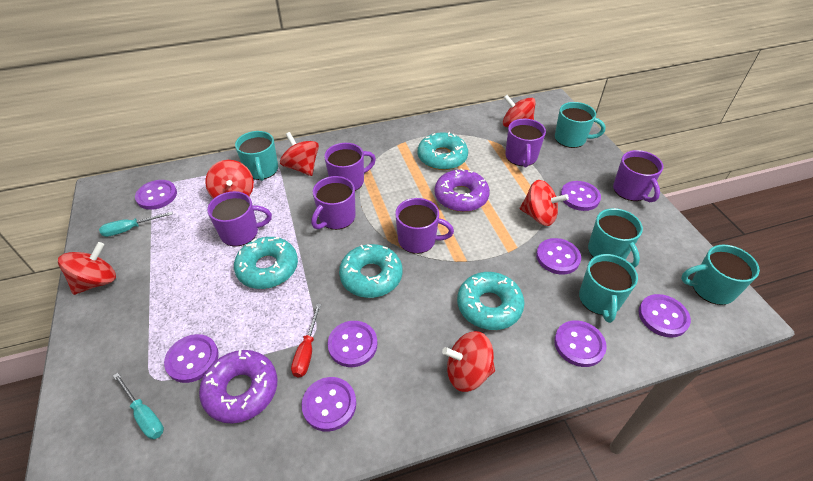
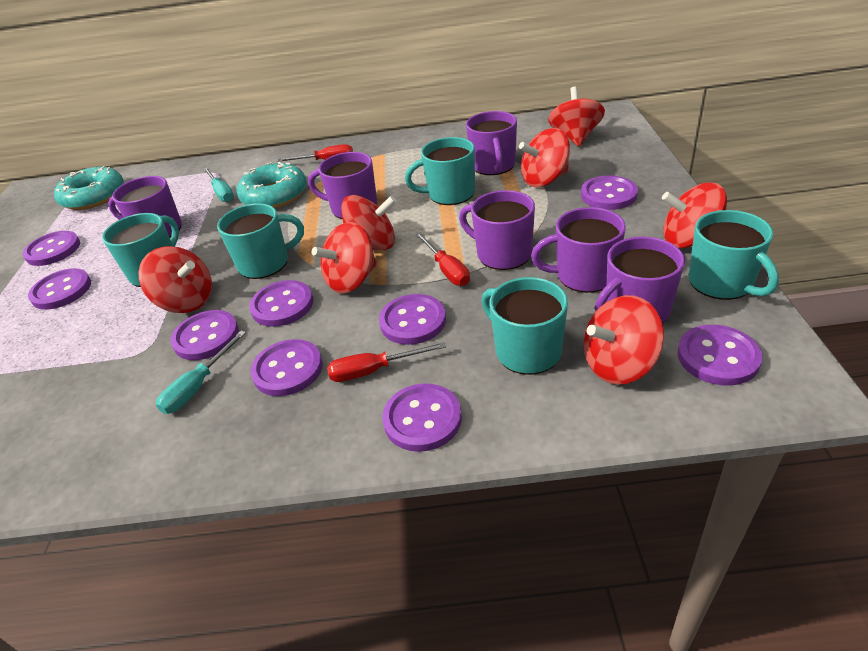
purple button: [135,180,177,210] [164,334,219,383] [302,377,356,432] [327,321,377,367] [536,238,581,275] [554,320,607,367] [560,181,601,211] [639,294,691,338] = 8 -> [23,231,80,266] [28,268,91,310] [171,310,239,360] [249,280,313,327] [250,339,323,396] [379,294,446,345] [382,383,462,452] [581,175,638,210] [678,325,762,386] = 9
purple donut: [199,350,277,423] [435,169,490,212] = 2 -> none = 0
red screwdriver: [291,304,321,377] = 1 -> [278,144,353,162] [327,342,446,382] [415,232,470,286] = 3
red spinning top: [58,242,116,295] [205,160,254,199] [280,132,319,176] [442,331,495,392] [503,95,536,127] [520,180,569,226] = 6 -> [138,246,212,313] [312,222,377,294] [341,195,396,250] [519,128,570,187] [548,87,605,147] [584,295,664,385] [662,182,727,249] = 7
turquoise donut: [234,237,298,289] [339,244,402,298] [418,132,468,170] [457,272,525,330] = 4 -> [54,166,124,210] [236,162,307,208] = 2

